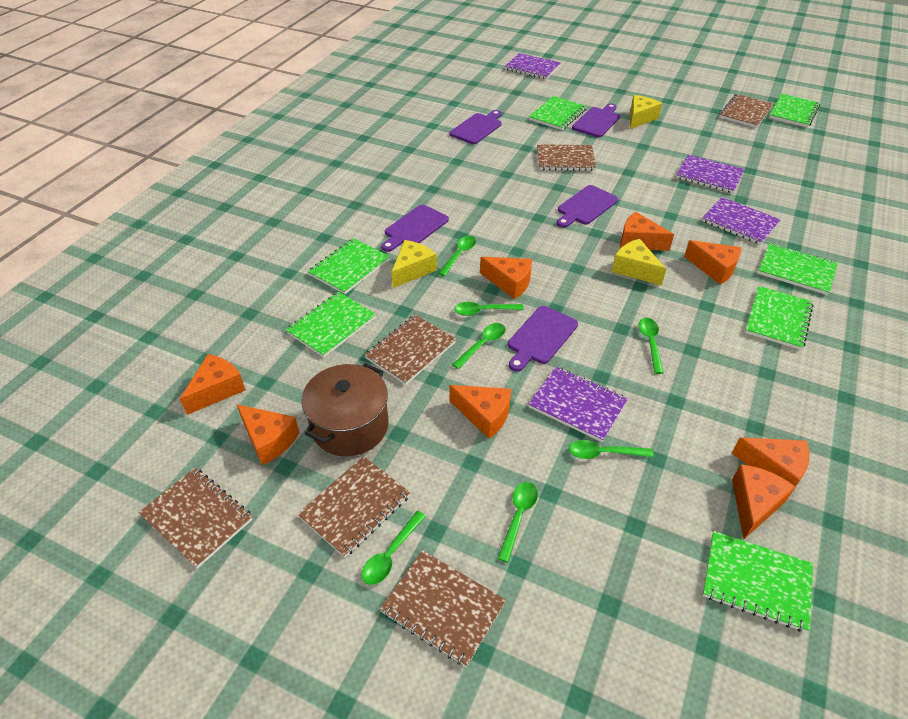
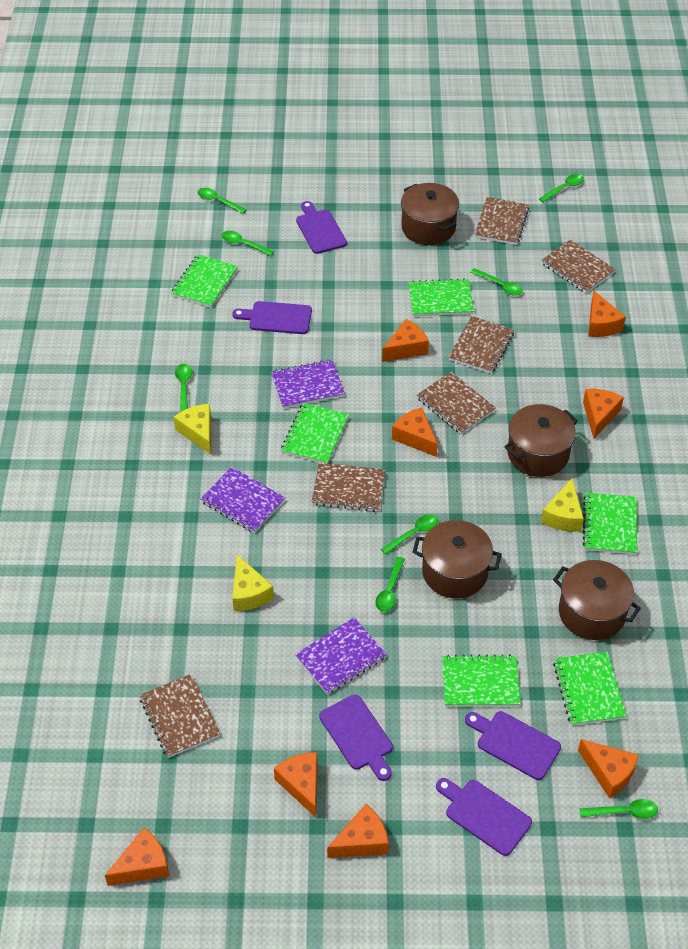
brown pot: [302,363,389,456] = 1 -> [401,183,459,245] [413,520,502,599] [505,404,578,477] [553,560,641,640] = 4
green notebook: [286,292,376,357] [308,238,390,294] [529,96,587,130] [703,531,813,632] [745,286,814,350] [758,243,838,295] [769,94,820,127] = 7 -> [171,254,238,308] [281,403,349,463] [409,278,474,316] [442,654,521,707] [553,652,627,725] [583,492,637,555] = 6
green spoon: [362,511,426,585] [438,236,476,276] [452,323,506,369] [454,302,524,316] [497,482,538,562] [569,440,653,459] [639,318,664,374] = 7 -> [175,364,192,412] [198,188,247,214] [222,231,274,256] [375,557,405,612] [381,514,438,555] [471,268,523,296] [539,174,584,202] [579,799,658,819] = 8
purple notebook: [504,53,561,79] [529,366,628,442] [676,155,744,193] [702,197,781,245] = 4 -> [201,467,285,533] [271,359,345,409] [295,617,387,695] = 3

